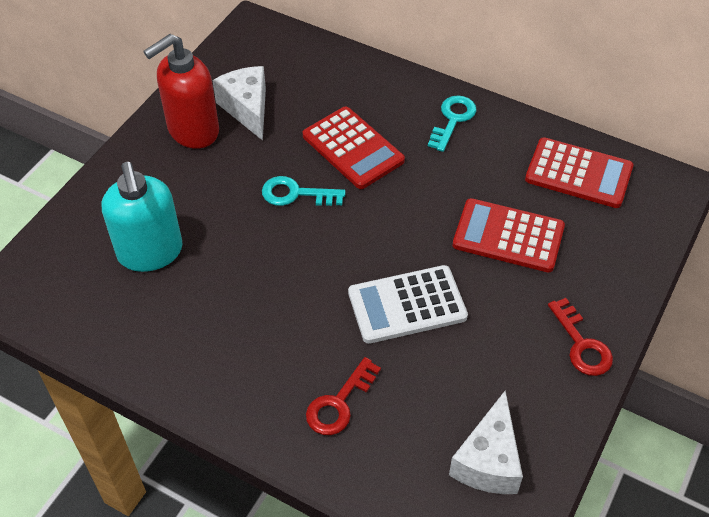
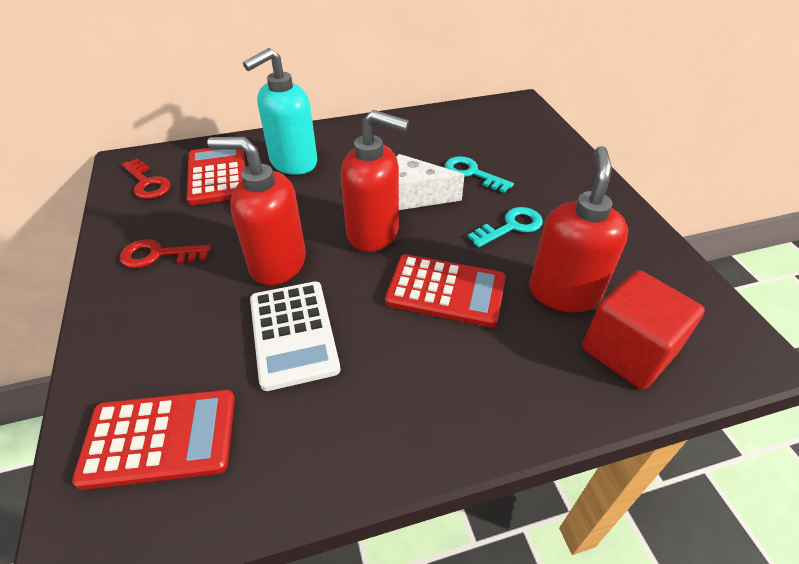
red cube: none = 0 -> [582,270,705,389] = 1
red soap dispenser: [143,34,219,149] = 1 -> [208,137,306,285] [340,110,409,252] [529,146,628,313] = 3
white cheese: [212,66,266,141] [449,391,523,494] = 2 -> [396,154,465,210] = 1

